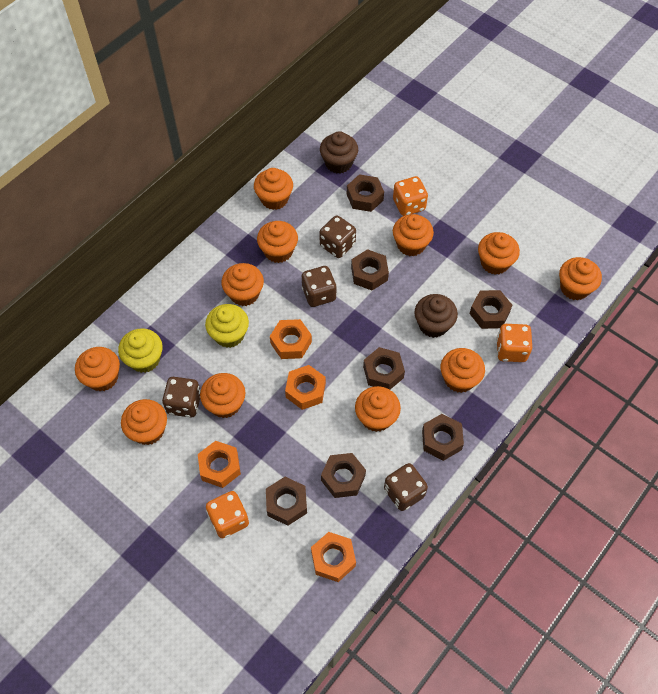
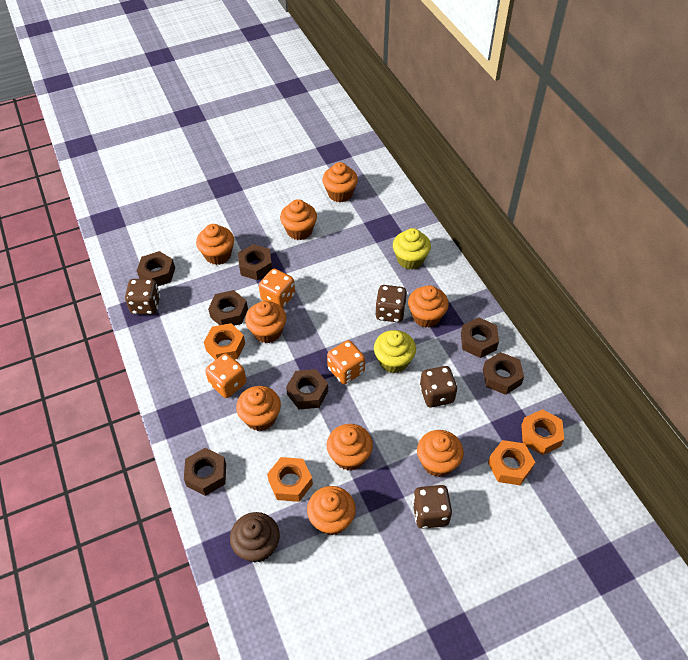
brown cupcake: [320,131,358,174] [415,294,458,338] = 2 -> [230,512,280,563] = 1
orange cupcake: [75,347,120,391] [121,399,167,445] [200,373,245,418] [221,263,264,306] [254,168,293,210] [257,221,298,263] [355,386,401,432] [393,214,434,256] [441,348,485,393] [478,232,520,275] [559,257,602,300] = 11 -> [196,224,234,265] [236,386,281,431] [245,301,286,343] [280,199,317,240] [307,486,356,535] [322,162,358,203] [327,424,373,471] [408,285,449,328] [417,430,464,477] = 9

